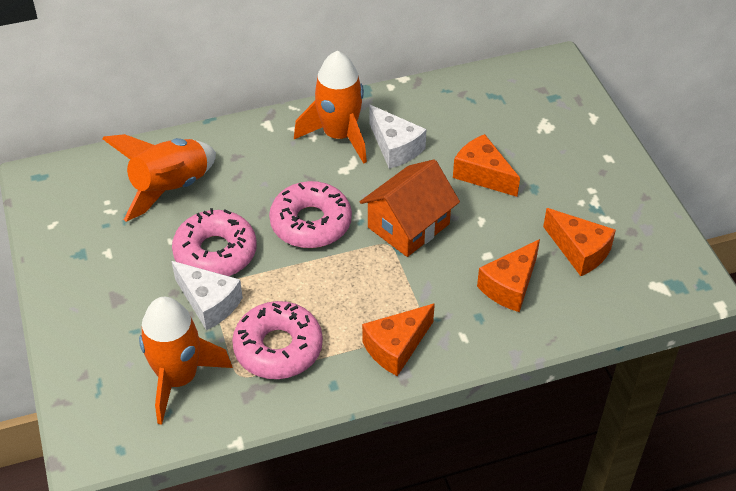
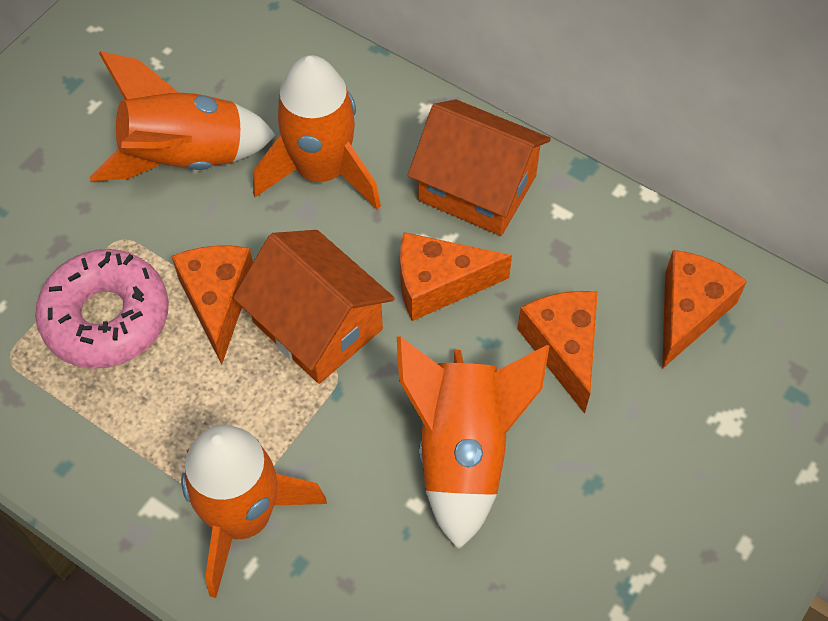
orange house: [360,159,460,257] = 1 -> [233,230,395,384] [408,100,551,236] = 2
orange rocket: [102,134,216,222] [139,297,233,425] [294,51,367,164] = 3 -> [90,51,276,181] [181,425,327,598] [253,55,381,210] [397,336,550,550] = 4
pink donut: [172,208,257,276] [232,301,323,379] [269,181,352,248] = 3 -> [35,249,169,369] = 1
white cheese: [172,261,243,330] [369,105,427,169] = 2 -> none = 0

